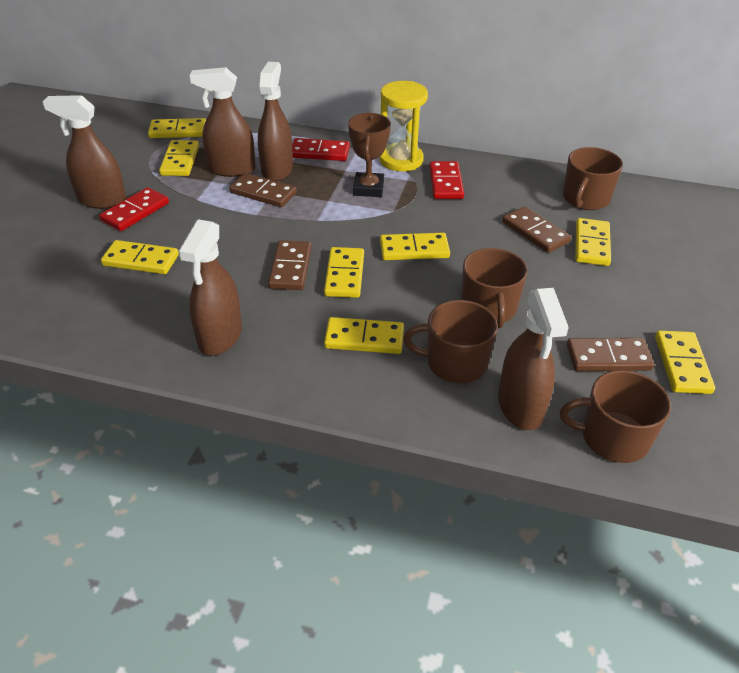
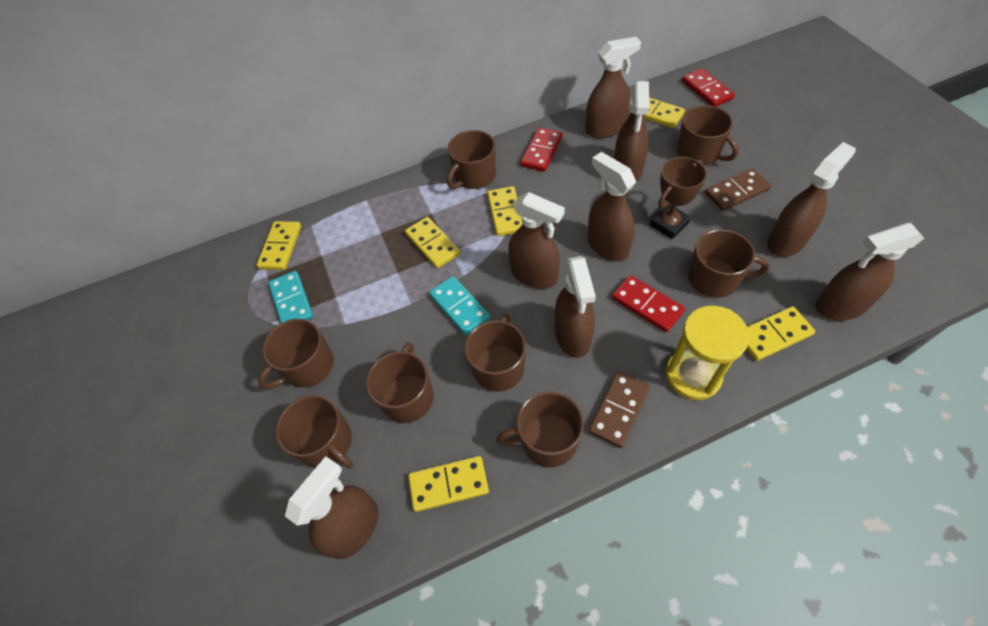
brown domino: [229,173,297,207] [268,240,312,290] [502,206,571,253] [567,338,654,371] = 4 -> [589,371,650,448] [705,168,771,211] = 2
brown mug: [403,300,498,383] [461,248,528,329] [560,370,671,463] [563,147,623,210] = 4 -> [258,319,333,389] [276,395,353,469] [366,343,434,423] [447,130,496,189] [465,314,526,392] [497,391,584,467] [677,105,739,165] [688,229,769,298] = 8
brown spray bottle: [43,95,126,209] [178,219,242,356] [190,67,256,177] [258,62,293,181] [498,288,569,430] = 5 -> [285,456,379,559] [508,192,565,288] [555,256,596,358] [586,37,641,138] [588,152,636,261] [614,81,649,182] [767,142,856,257] [815,223,924,321] = 8
turquoise domino: none = 0 -> [268,271,313,323] [429,276,490,335] = 2
yellow domino: [101,240,179,274] [148,118,206,138] [159,140,199,176] [324,247,364,298] [324,317,404,354] [380,233,450,260] [575,218,611,266] [655,330,715,394] = 8 -> [257,221,301,270] [405,217,460,269] [408,456,489,512] [487,186,523,236] [629,98,685,128] [746,306,815,361] = 6

